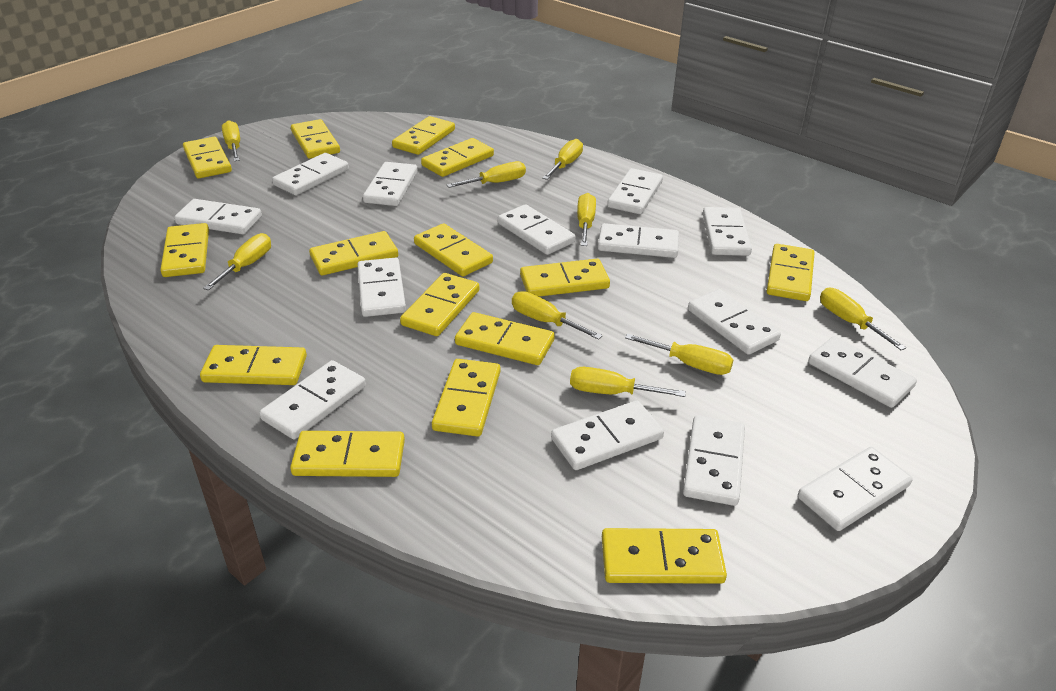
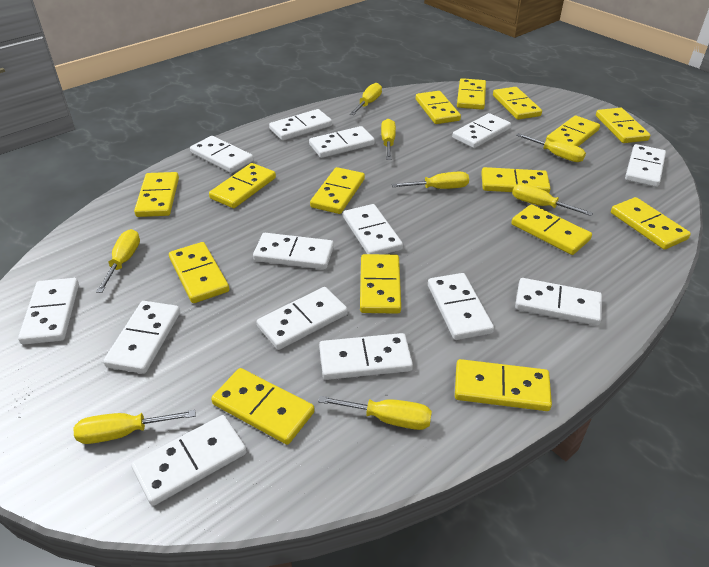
yellow screwdriver: [203,233,271,290] [222,120,240,161] [447,161,526,188] [512,291,603,340] [542,139,583,180] [570,367,686,397] [577,193,596,246] [625,334,733,375] [820,288,906,351] = 9 -> [73,410,195,444] [96,229,140,293] [318,396,432,430] [350,83,382,115] [381,119,396,160] [392,172,469,189] [512,183,593,216] [516,133,586,162] = 8

